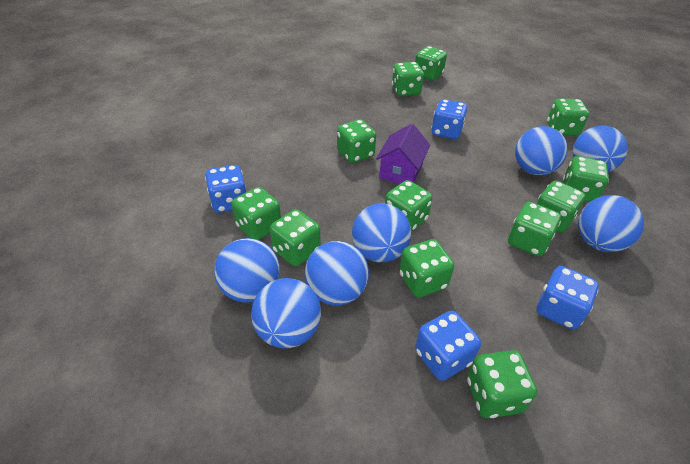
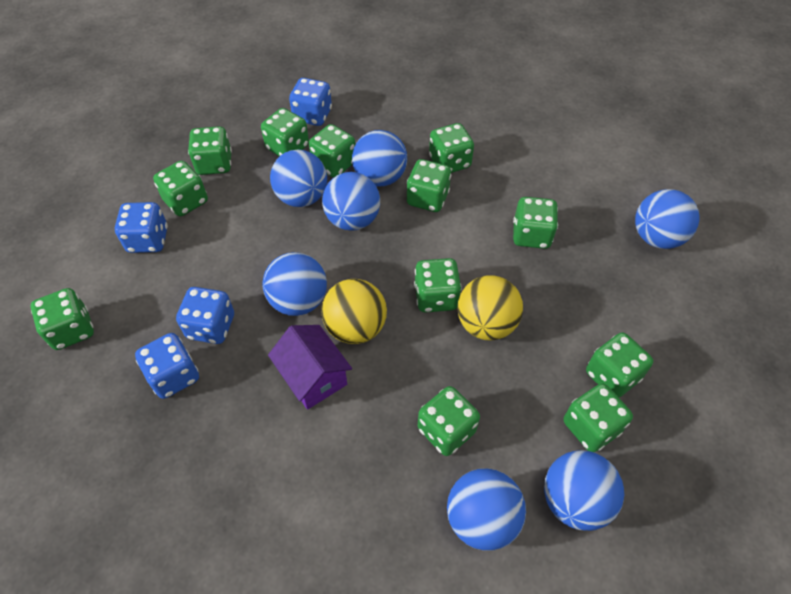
yellow ball: none = 0 -> [321,279,387,344] [457,276,523,341] = 2

